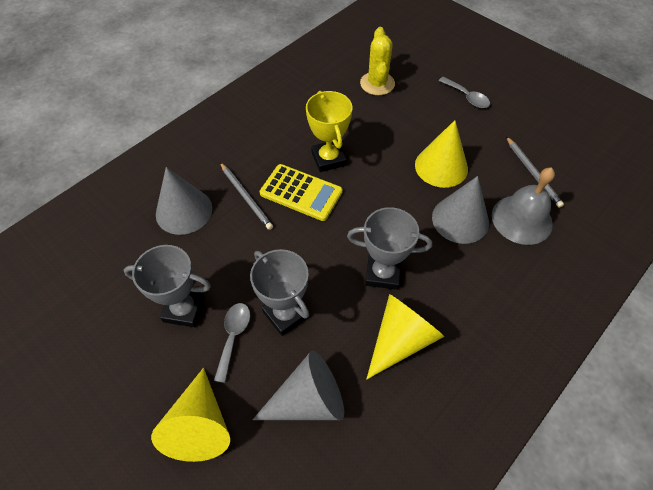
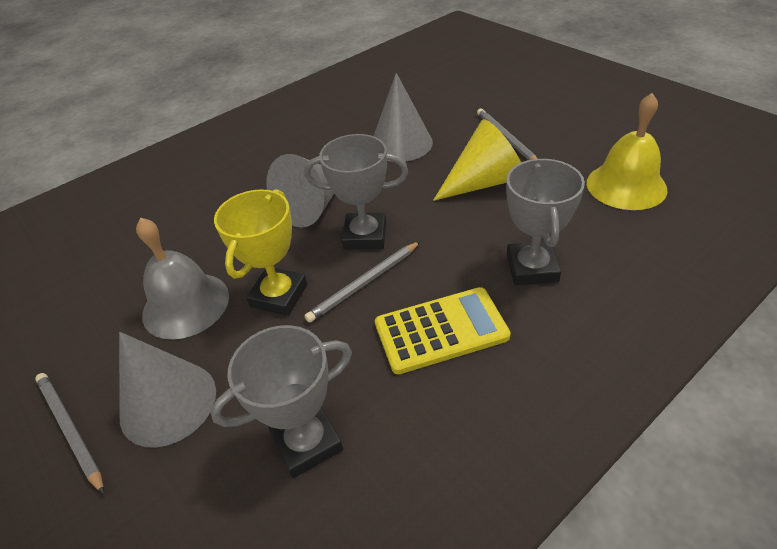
grey pencil: [220,162,273,230] [506,136,564,208] = 2 -> [35,373,104,494] [304,241,421,323] [477,108,538,160] = 3
grey spoon: [214,303,250,383] [438,77,490,108] = 2 -> none = 0
yellow bell: none = 0 -> [587,93,668,210] = 1
yellow cactus: [360,27,395,95] = 1 -> none = 0
yellow cone: [151,368,230,462] [367,294,444,379] [415,120,468,188] = 3 -> [433,119,521,201] = 1

